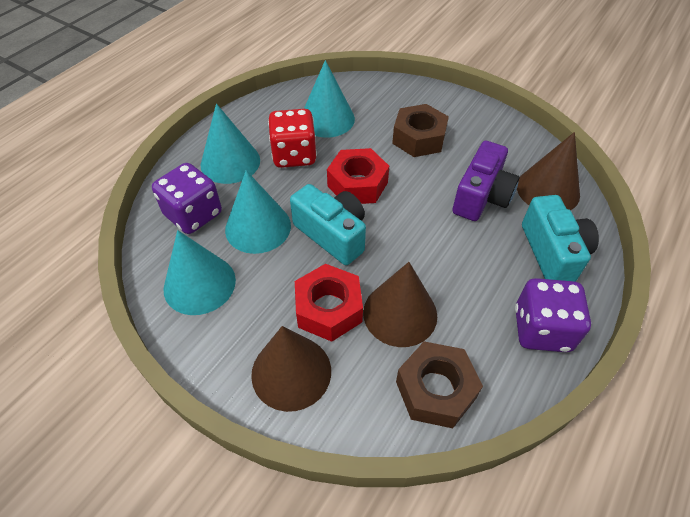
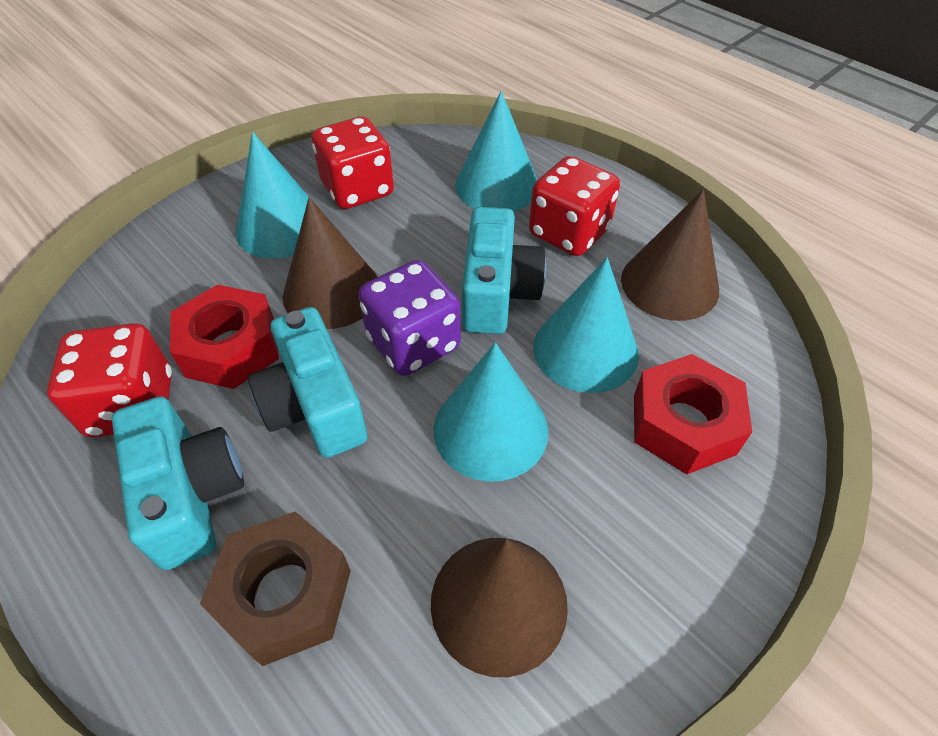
brown nut: [392,104,449,157] [396,341,483,428] = 2 -> [200,511,351,666] = 1
purple camera: [452,141,520,221] = 1 -> none = 0
purple dice: [152,163,222,234] [515,278,591,352] = 2 -> [358,260,461,376] = 1
red dice: [268,109,317,168] = 1 -> [47,323,172,438] [312,117,394,209] [529,156,620,256] = 3
turquoise camera: [290,184,366,265] [522,195,599,282] = 2 -> [112,396,244,570] [248,307,367,458] [462,207,546,334] = 3

